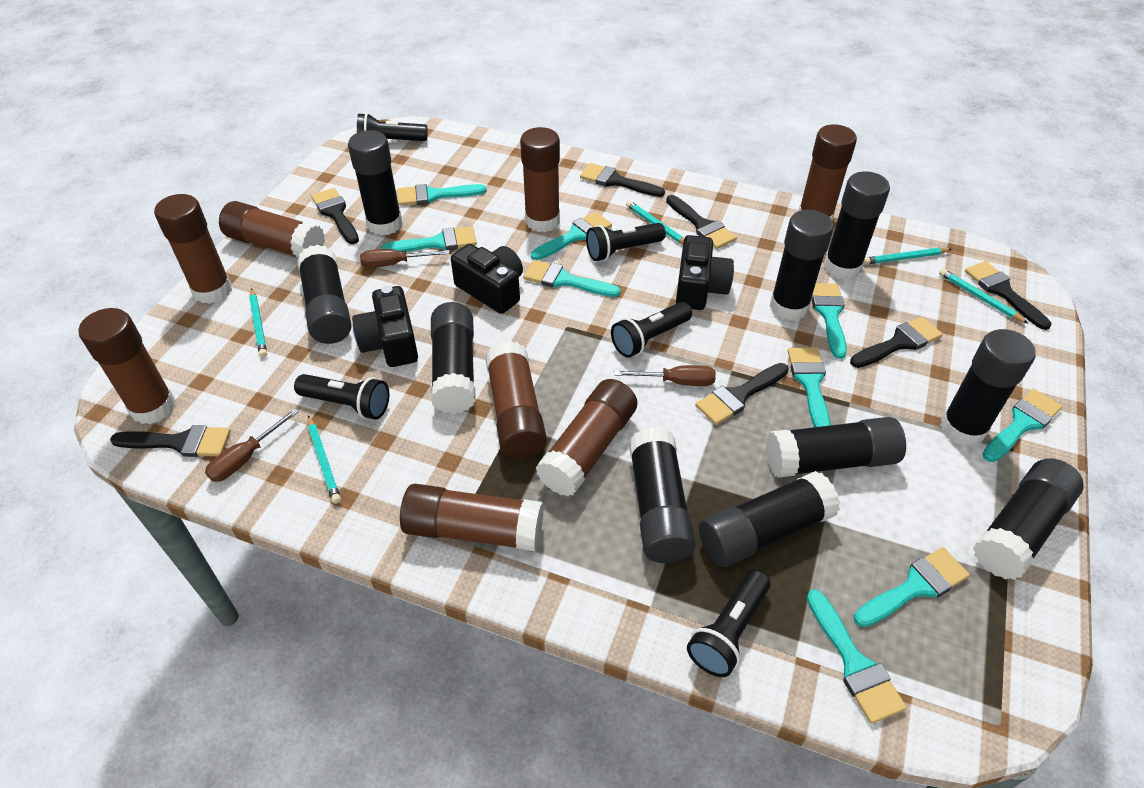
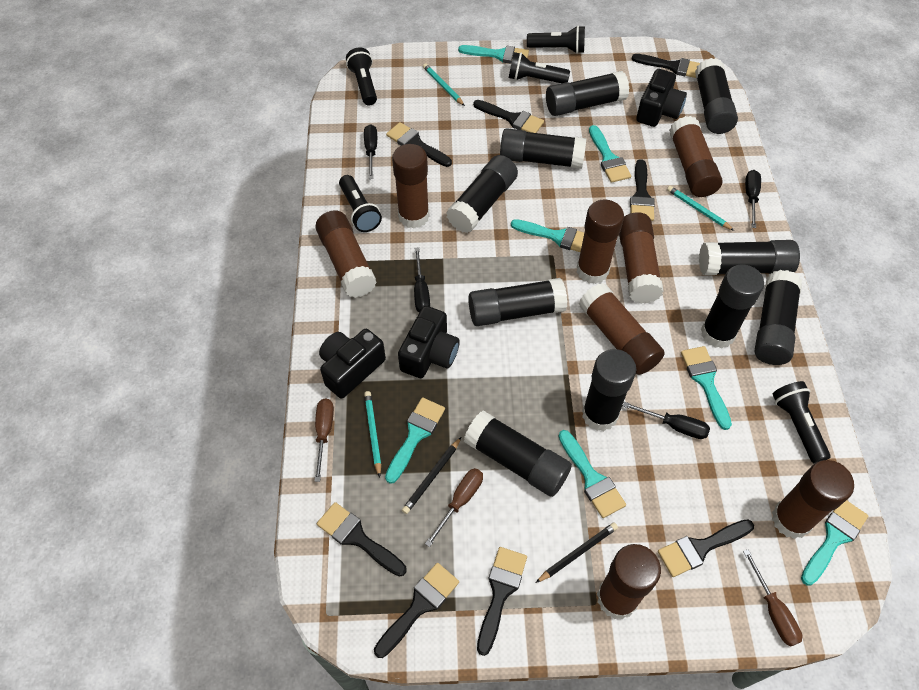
black brush: [110,425,231,457] [311,188,359,244] [580,163,665,197] [666,195,737,249] [695,363,789,425] [850,317,943,368] [965,261,1051,330] = 7 -> [317,502,406,577] [374,563,459,658] [386,122,452,167] [473,100,544,133] [477,547,527,656] [630,159,655,221] [632,54,700,78] [658,519,754,577] = 8
black pencil: none = 0 -> [402,437,461,514] [536,522,618,583] = 2
black screwdriver: none = 0 -> [364,124,377,179] [414,247,430,312] [623,402,710,439] [745,170,761,228] = 4
turquoise brush: [381,226,477,252] [397,184,486,206] [523,260,621,297] [531,212,612,260] [788,347,831,427] [807,589,907,724] [812,283,847,359] [854,547,970,627] [982,389,1062,462] = 9 -> [385,397,445,484] [458,45,529,64] [511,219,584,252] [558,430,626,518] [589,125,631,183] [681,346,732,430] [801,500,868,586] = 7
turquoise pencil: [249,288,267,358] [308,415,341,504] [626,201,684,244] [864,248,952,265] [939,269,1029,324] = 5 -> [364,391,381,478] [423,63,465,106] [667,186,734,231] = 3

